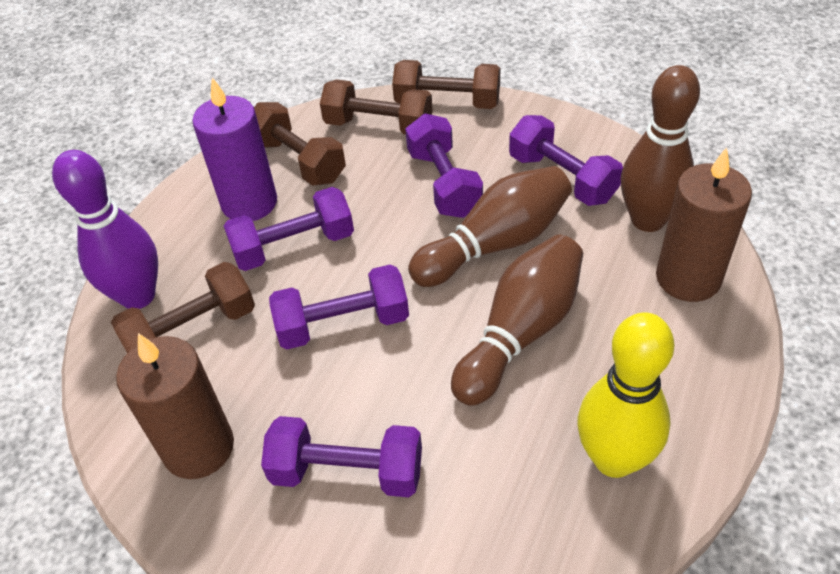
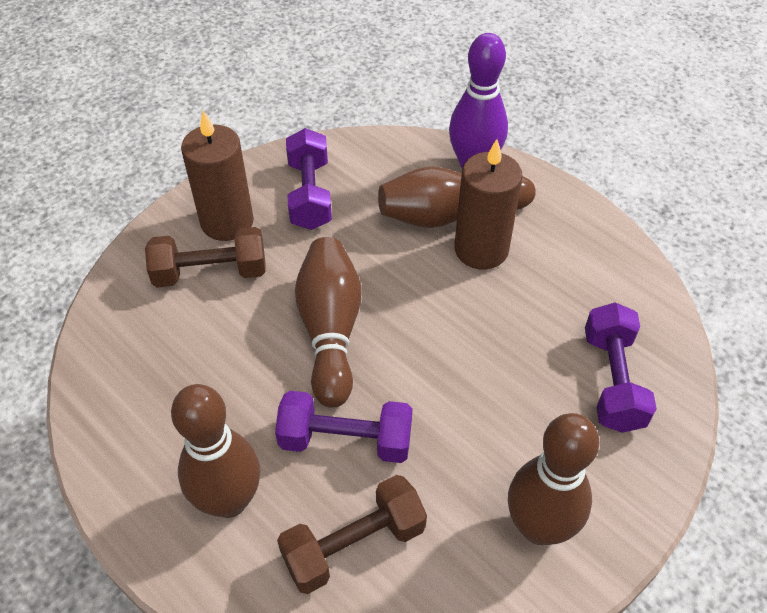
brown bowling pin: [408,166,572,287] [451,234,583,406] [621,65,700,232] = 3 -> [171,384,260,518] [295,237,362,407] [378,166,536,228] [508,413,599,545] = 4
brown dumbbell: [111,262,255,353] [254,102,346,186] [320,79,433,135] [392,60,500,109] = 4 -> [145,227,266,287] [277,475,427,594] = 2
purple candle: [192,77,277,221] = 1 -> none = 0
purple dumbbell: [224,187,354,271] [261,416,422,497] [269,264,409,349] [405,113,483,218] [509,115,623,206] = 5 -> [275,391,412,463] [286,128,332,230] [585,302,657,433] = 3
yellow bowling pin: [578,312,674,478] = 1 -> none = 0

